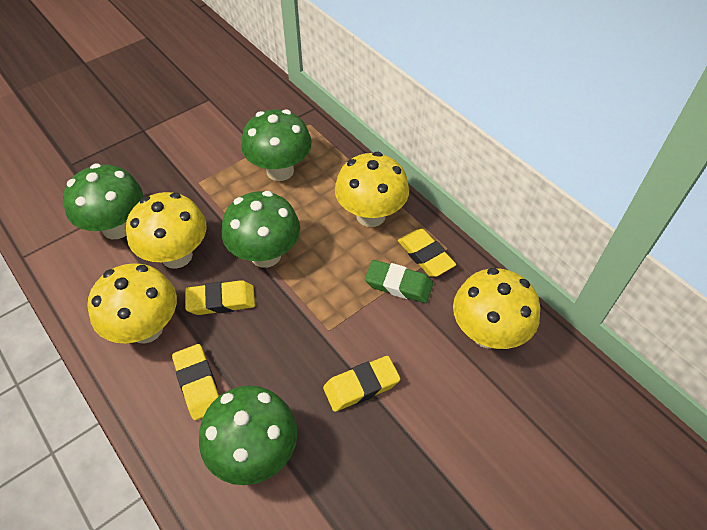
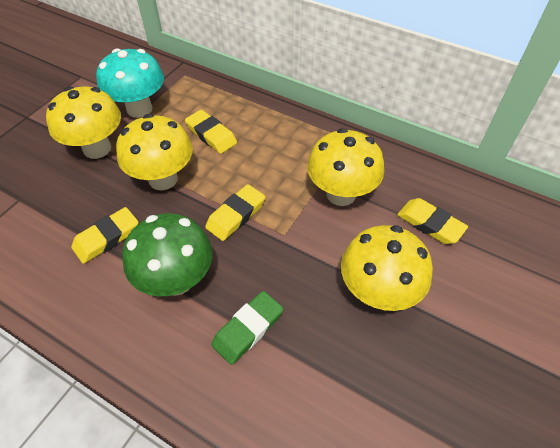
green mushroom: [63,163,143,239] [199,386,297,485] [222,191,300,268] [241,109,312,181] = 4 -> [122,213,213,296] = 1
turquoise mushroom: none = 0 -> [96,48,164,118] = 1

